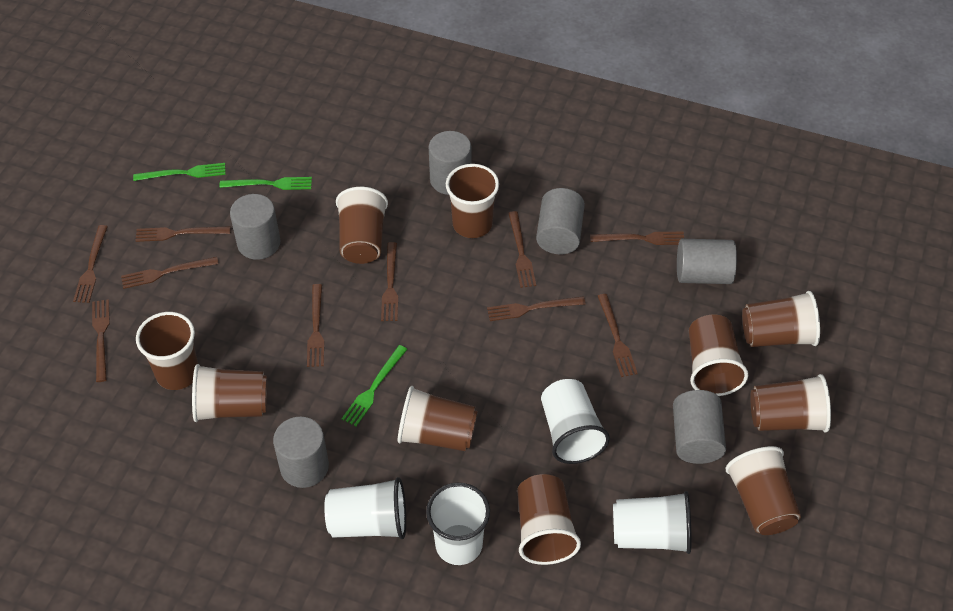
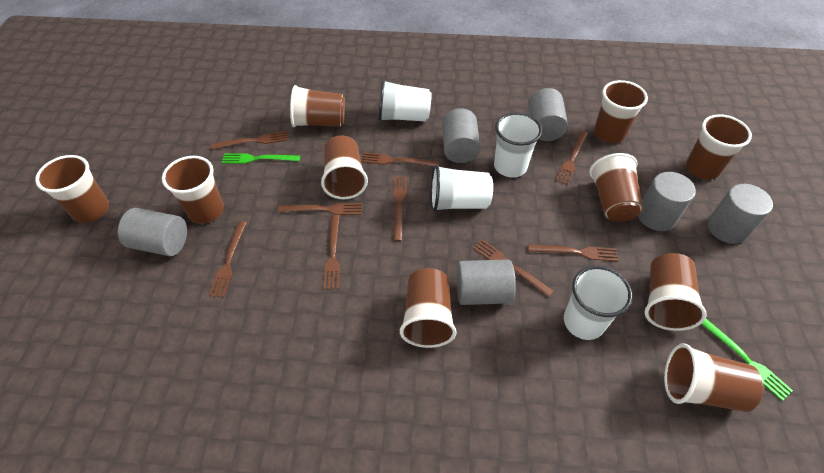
brown fork: [73,225,108,303] [92,299,110,382] [121,257,219,289] [135,226,231,242] [307,284,324,367] [381,242,398,321] [487,296,586,321] [508,211,536,288] [590,232,684,245] [598,294,638,377] = 10 -> [209,221,247,297] [211,131,288,149] [278,203,362,215] [323,215,340,290] [361,152,439,167] [393,176,407,241] [473,239,554,297] [528,244,618,261] [555,131,588,185] = 9
green fork: [133,163,226,181] [219,177,312,190] [342,345,407,426] = 3 -> [222,153,300,164] [701,319,793,401] = 2

